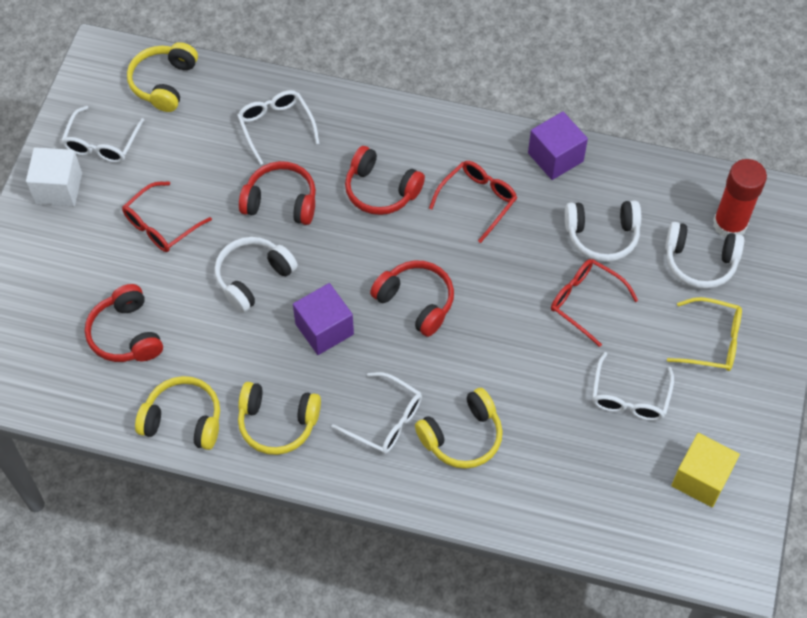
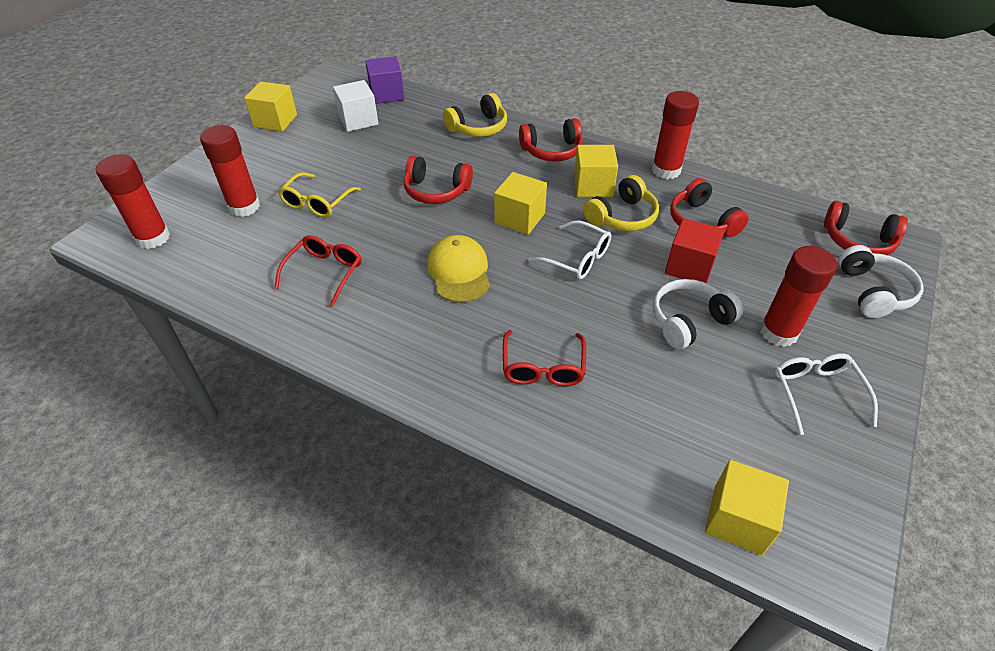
purple cube: [293,283,354,355] [528,112,588,180] = 2 -> [365,56,404,104] = 1
red cube: none = 0 -> [665,218,725,283] = 1
red glasses: [122,181,212,252] [429,161,517,243] [551,259,638,347] = 3 -> [274,235,362,307] [503,330,586,386] = 2
red glue stick: [713,159,767,238] = 1 -> [96,155,170,249] [200,125,260,217] [652,91,699,179] [760,246,837,347] = 4
white glasses: [61,106,144,163] [237,90,320,165] [331,372,422,454] [592,352,674,421] = 4 -> [528,221,611,279] [775,353,878,435] = 2
white headphones: [214,237,298,313] [565,201,641,262] [665,222,744,289] = 3 -> [653,279,743,349] [838,245,923,318] = 2
yellow cap: none = 0 -> [427,235,490,303] = 1
yellow cube: [671,433,740,507] = 1 -> [244,81,297,132] [494,172,547,235] [574,145,618,197] [705,460,789,555] = 4
yellow headphones: [127,42,198,112] [135,376,220,450] [238,382,321,455] [415,388,503,469] = 4 -> [443,93,507,137] [583,175,659,231] = 2

